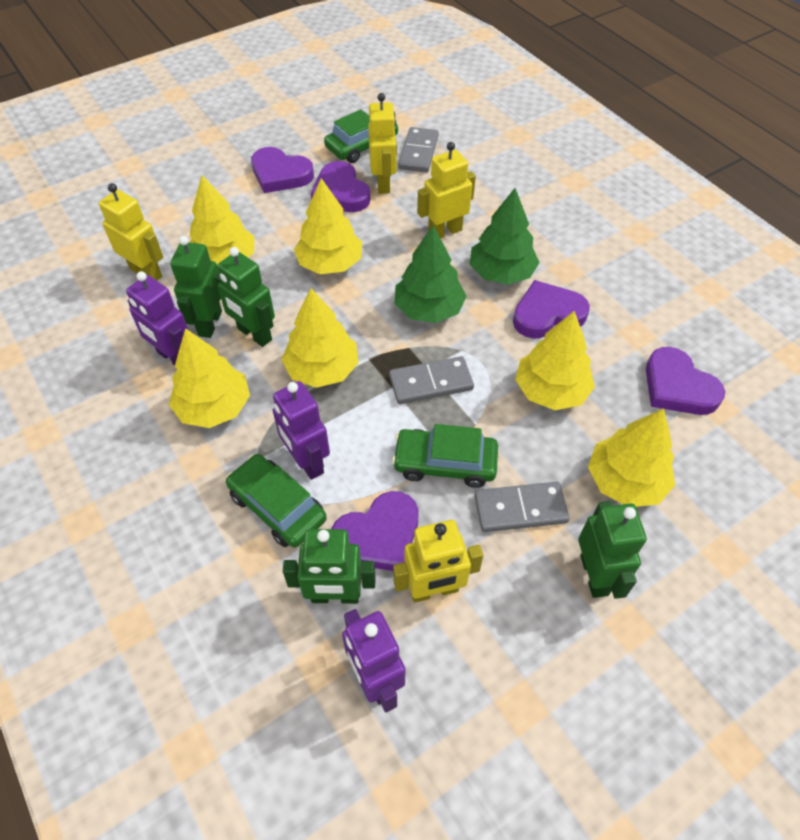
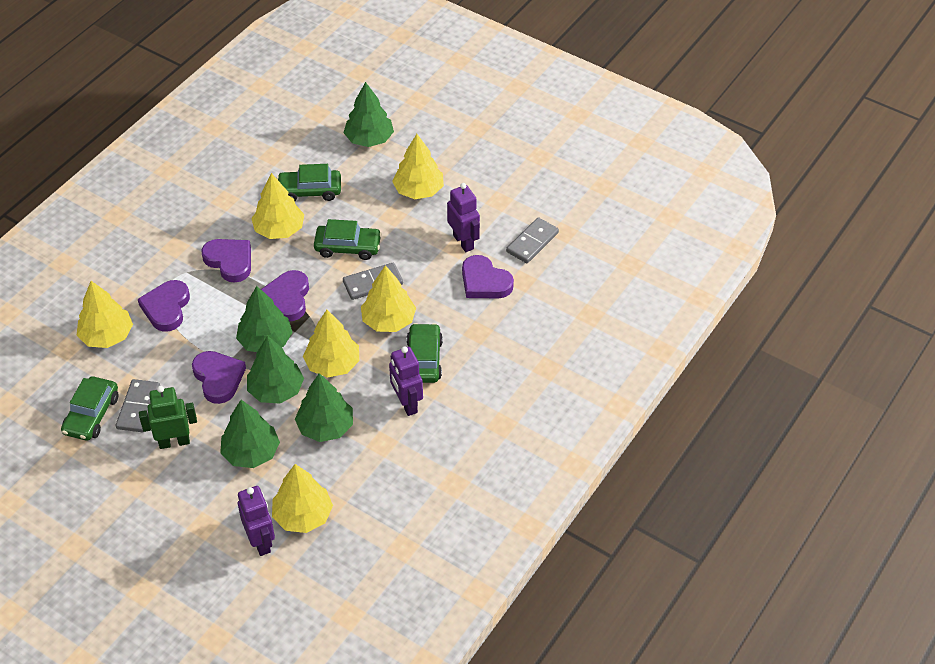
green car: [226,454,327,548] [324,109,399,163] [392,424,498,488] = 3 -> [61,376,119,441] [277,164,341,201] [314,219,382,260] [407,323,443,383] = 4
green robot: [170,236,222,338] [215,247,275,347] [283,529,376,604] [578,501,647,599] = 4 -> [139,386,197,449] = 1
green tree: [395,226,467,323] [470,188,540,285] = 2 -> [220,400,280,468] [236,286,293,352] [247,336,304,404] [295,373,353,442] [344,82,394,147] = 5
yellow robot: [99,183,163,281] [368,93,397,194] [393,520,483,603] [417,142,476,239] = 4 -> none = 0

